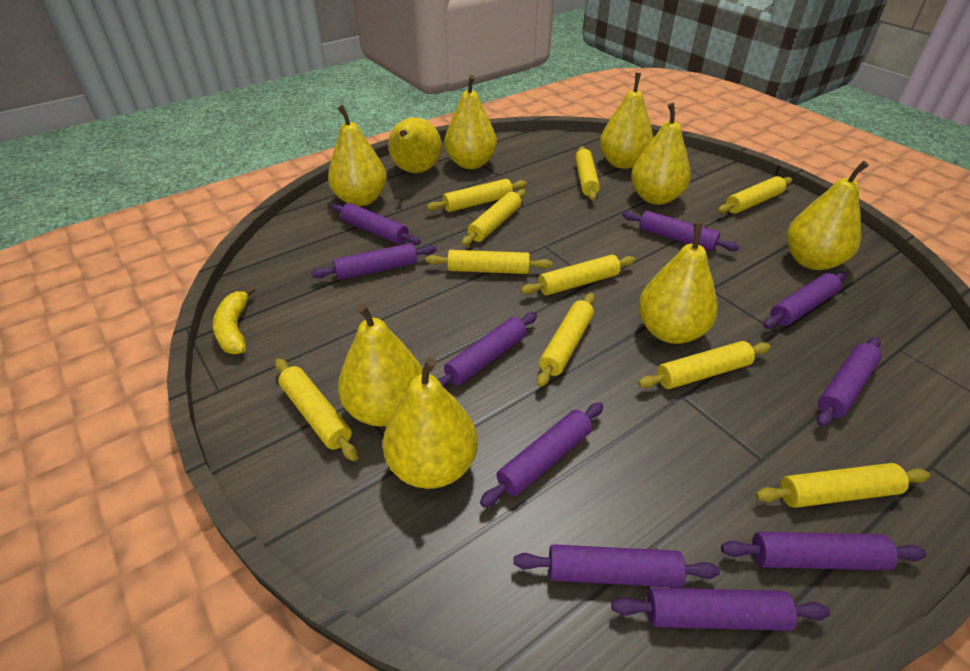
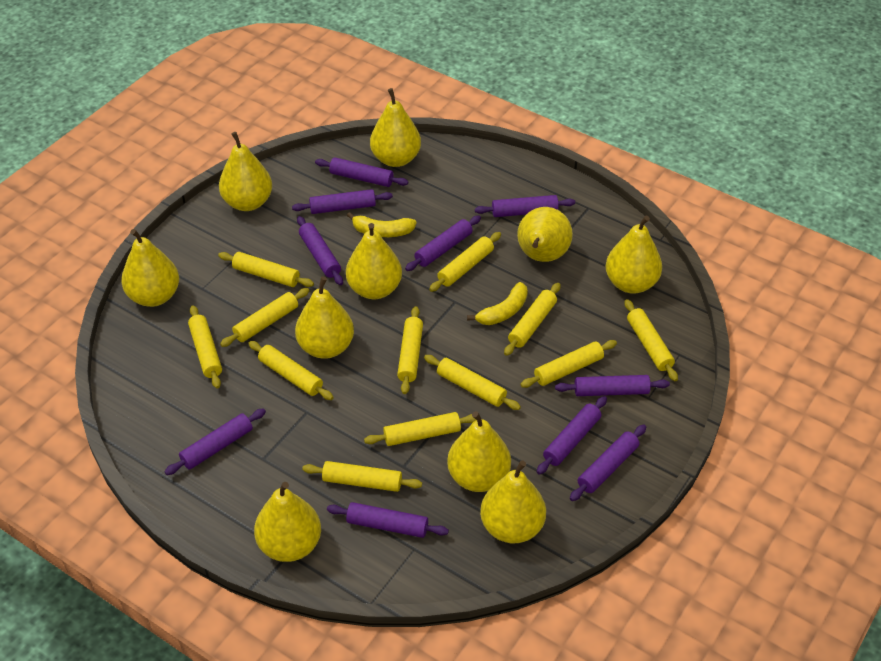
yellow banana: [213,286,256,354] = 1 -> [347,212,417,237] [467,282,528,325] = 2
yellow pear: [328,105,387,206] [338,303,423,427] [383,357,478,489] [388,117,442,173] [444,75,497,169] [600,73,653,169] [631,103,691,205] [638,222,718,344] [787,161,869,270] = 9 -> [121,229,179,307] [219,132,272,211] [254,482,321,562] [295,277,354,359] [346,223,402,299] [370,88,421,167] [447,411,511,492] [480,460,546,543] [517,207,573,262] [606,216,662,294] = 10
yellow rolling pin: [275,359,358,462] [426,179,527,212] [426,250,552,274] [462,189,526,246] [521,255,636,295] [537,293,595,387] [575,146,600,200] [638,341,771,389] [718,176,792,214] [755,463,930,508] = 10 -> [188,305,222,389] [218,252,314,287] [220,288,310,347] [248,341,334,400] [302,461,422,492] [364,412,476,446] [397,306,423,394] [424,355,521,410] [429,232,501,292] [504,283,561,356] [520,340,617,388] [624,299,678,381] = 12

